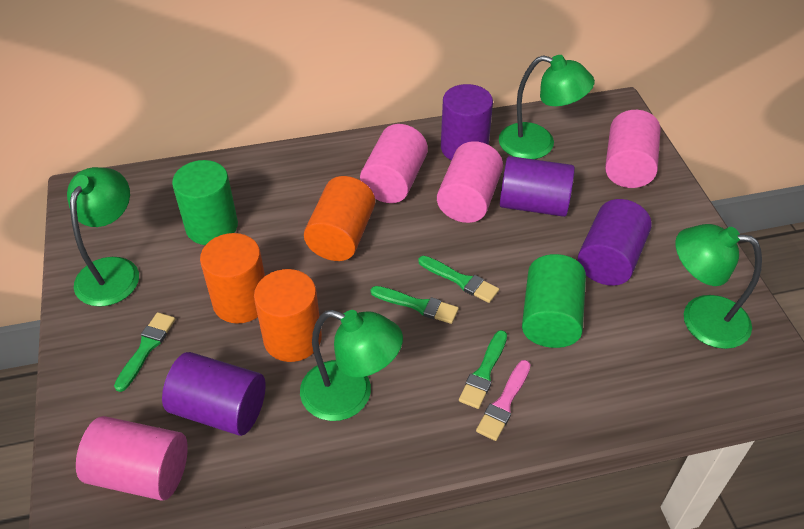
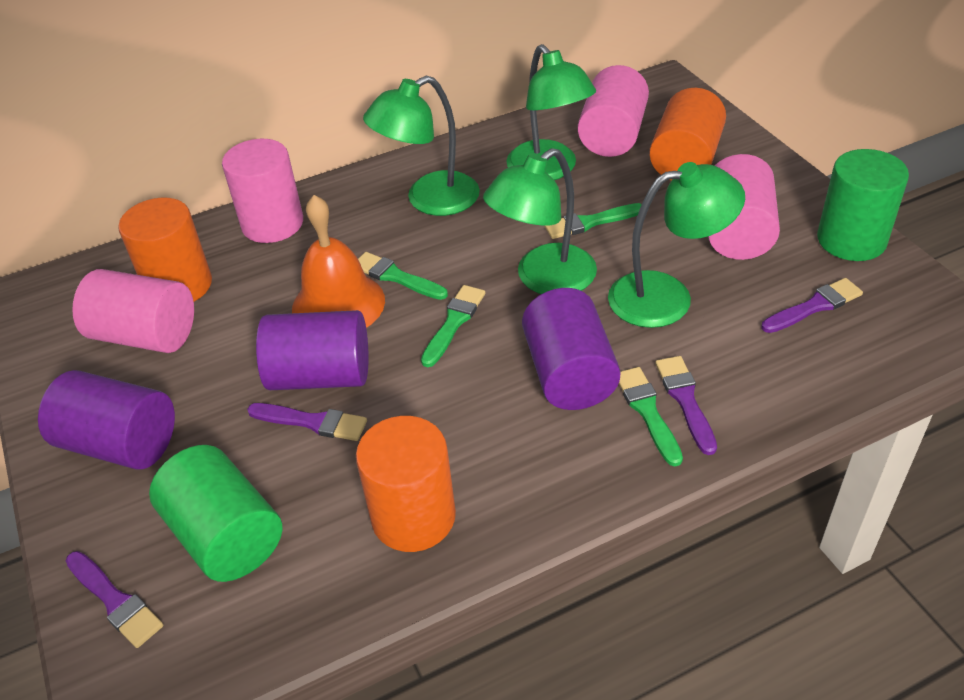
orange bell: none = 0 -> [292,195,385,328] = 1
pink brush: [476,360,531,441] = 1 -> none = 0
purple brush: none = 0 -> [66,551,163,648] [247,403,367,441] [655,356,717,455] [761,278,863,333] = 4
purple cylinder: [162,352,266,436] [441,84,493,161] [500,156,575,217] [578,199,652,286] = 4 -> [38,370,175,470] [256,310,369,390] [522,288,621,410] = 3

